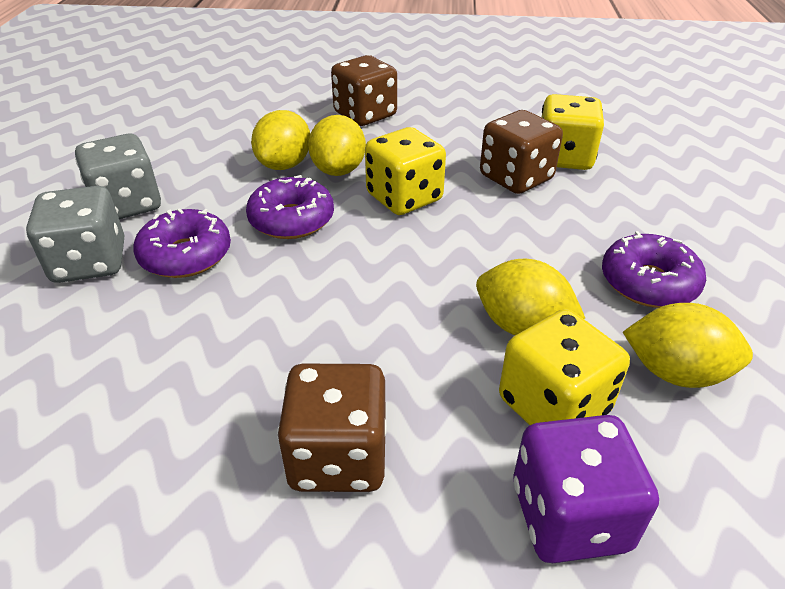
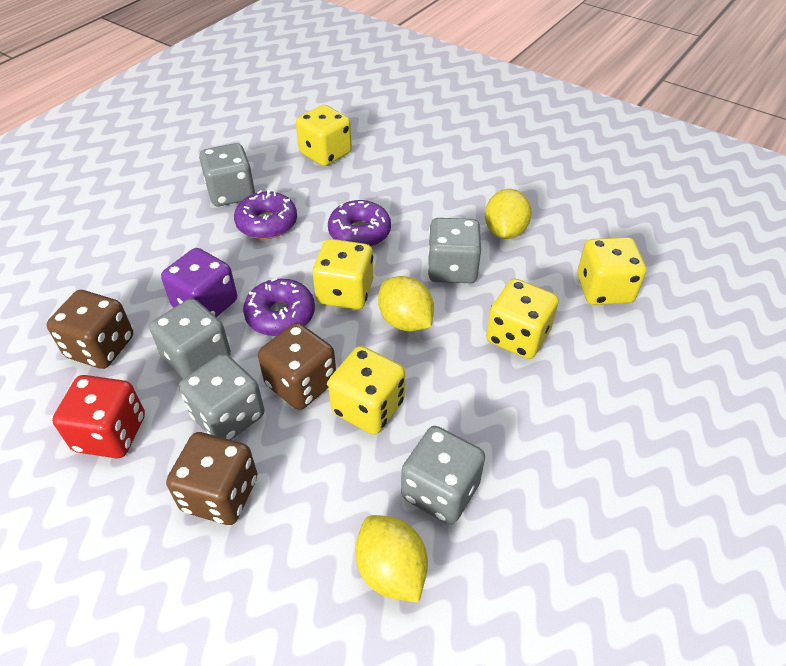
grey dice: [26,186,124,283] [75,134,161,219] = 2 -> [149,298,231,379] [179,354,264,440] [199,143,255,206] [401,426,485,524] [427,218,481,283] = 5
red dice: none = 0 -> [52,375,145,459] = 1
yellow dice: [365,127,446,215] [499,309,630,425] [542,94,604,170] = 3 -> [296,105,352,166] [313,239,373,310] [328,346,405,435] [486,279,559,359] [577,237,646,305] = 5
yellow lemon: [251,110,310,170] [308,115,366,176] [476,259,585,335] [623,303,753,388] = 4 -> [355,515,428,603] [378,276,434,332] [485,189,532,239] = 3

